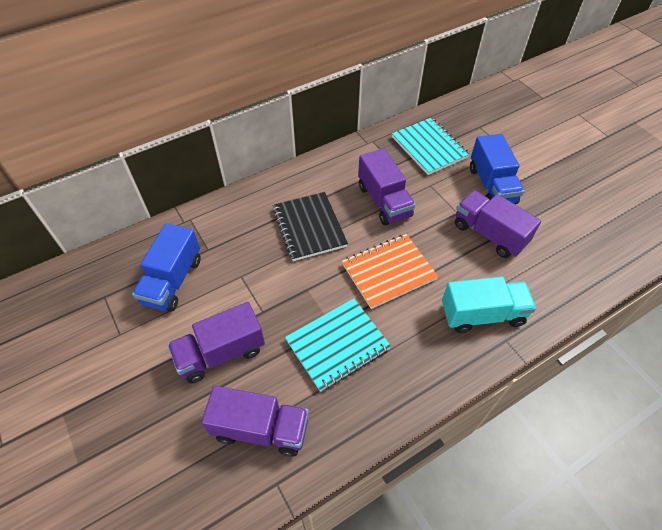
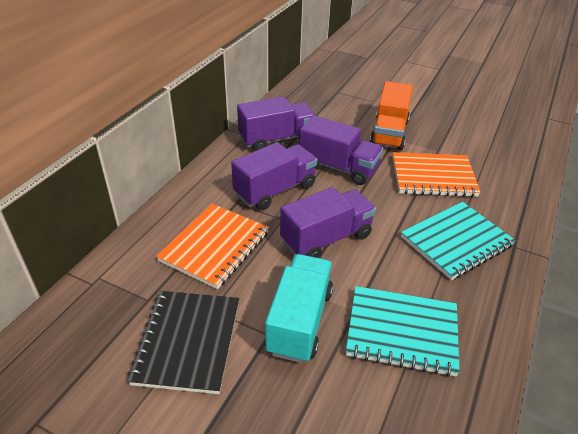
blue truck: [132,223,201,312] [470,134,524,204] = 2 -> none = 0
orange notebook: [342,234,438,309] = 1 -> [156,204,269,289] [392,152,481,197] = 2
orange truck: none = 0 -> [369,81,413,151] = 1

